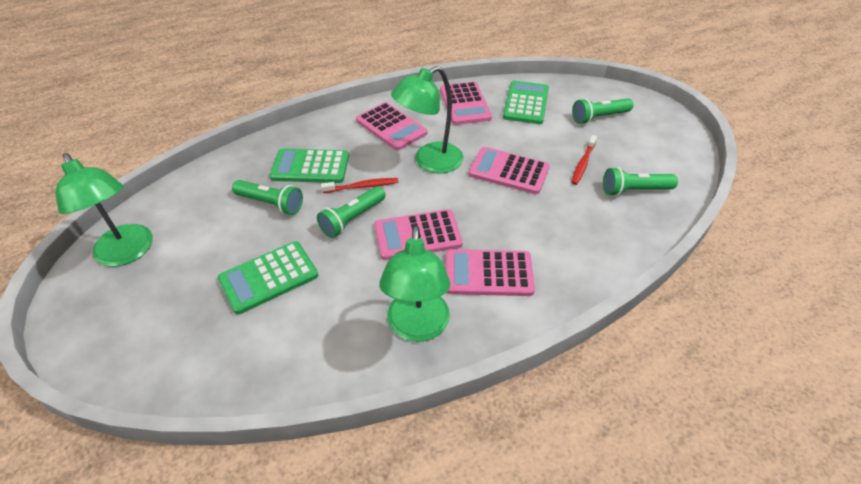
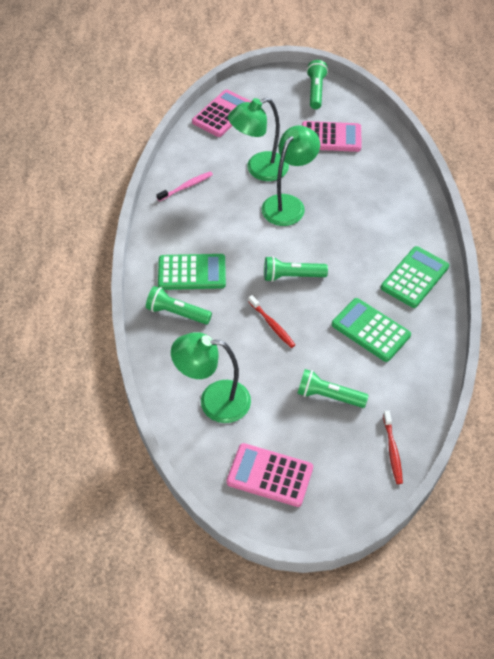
pink calculator: [356,102,427,151] [374,209,463,260] [440,81,492,125] [446,249,535,296] [469,147,550,194] = 5 -> [192,89,252,137] [227,443,313,507] [302,121,361,152] = 3
pink toothbrush: none = 0 -> [157,171,213,202] = 1

